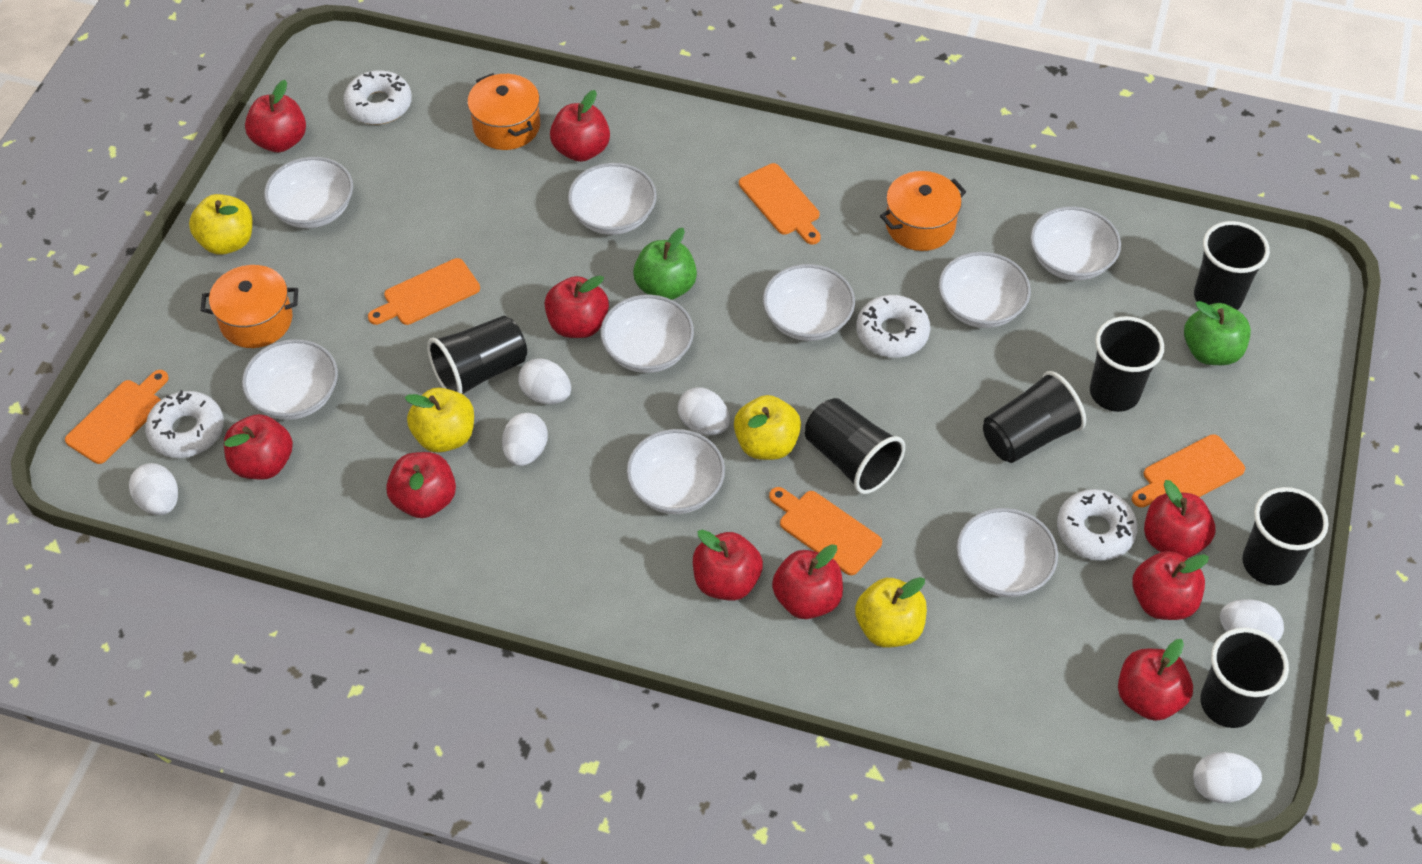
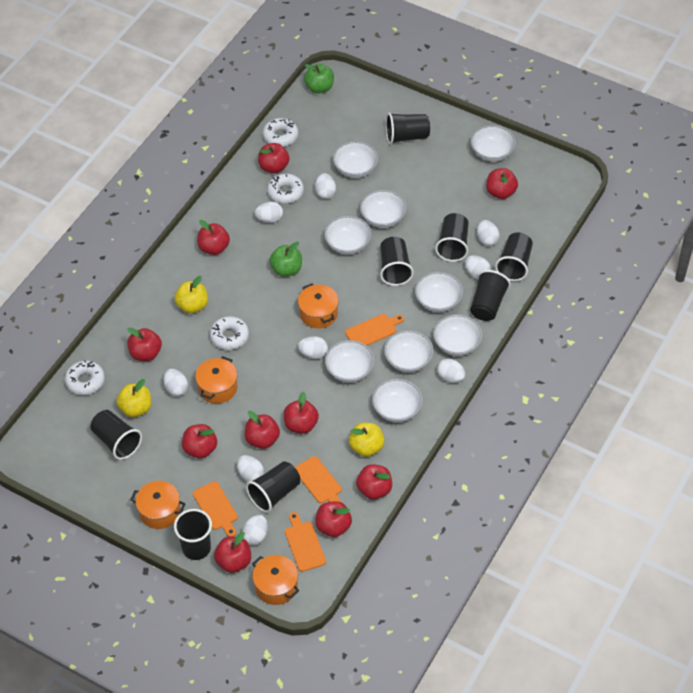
black cup: [427,316,527,394] [805,398,905,494] [983,371,1086,463] [1090,316,1164,412] [1194,221,1270,310] [1200,628,1289,728] [1242,487,1329,585] = 7 -> [90,410,142,460] [174,509,212,560] [246,461,300,513] [380,237,414,286] [386,113,430,144] [435,213,469,262] [470,270,511,321] [495,232,533,281] = 8
orange cutting board: [65,370,169,464] [368,258,480,325] [739,163,821,244] [769,487,882,575] [1132,434,1245,507] = 5 -> [193,481,238,537] [285,512,326,572] [295,456,342,503] [345,314,404,346] = 4
orange pot: [201,265,298,348] [467,73,540,150] [880,171,966,251] = 3 -> [131,481,186,529] [195,356,238,404] [252,555,299,605] [298,283,339,328] = 4
white egg: [129,463,178,515] [502,413,548,466] [518,358,571,404] [678,387,730,435] [1193,752,1262,803] [1220,599,1284,642] = 6 -> [163,369,188,396] [237,455,264,482] [242,515,268,545] [255,201,283,223] [298,336,328,359] [315,173,336,199] [437,358,465,383] [465,255,491,280] [477,220,500,246] = 9
yellow apple: [189,194,252,255] [405,387,474,453] [734,395,801,460] [855,577,927,647] = 4 -> [116,379,151,417] [174,276,208,314] [349,422,384,457] = 3

